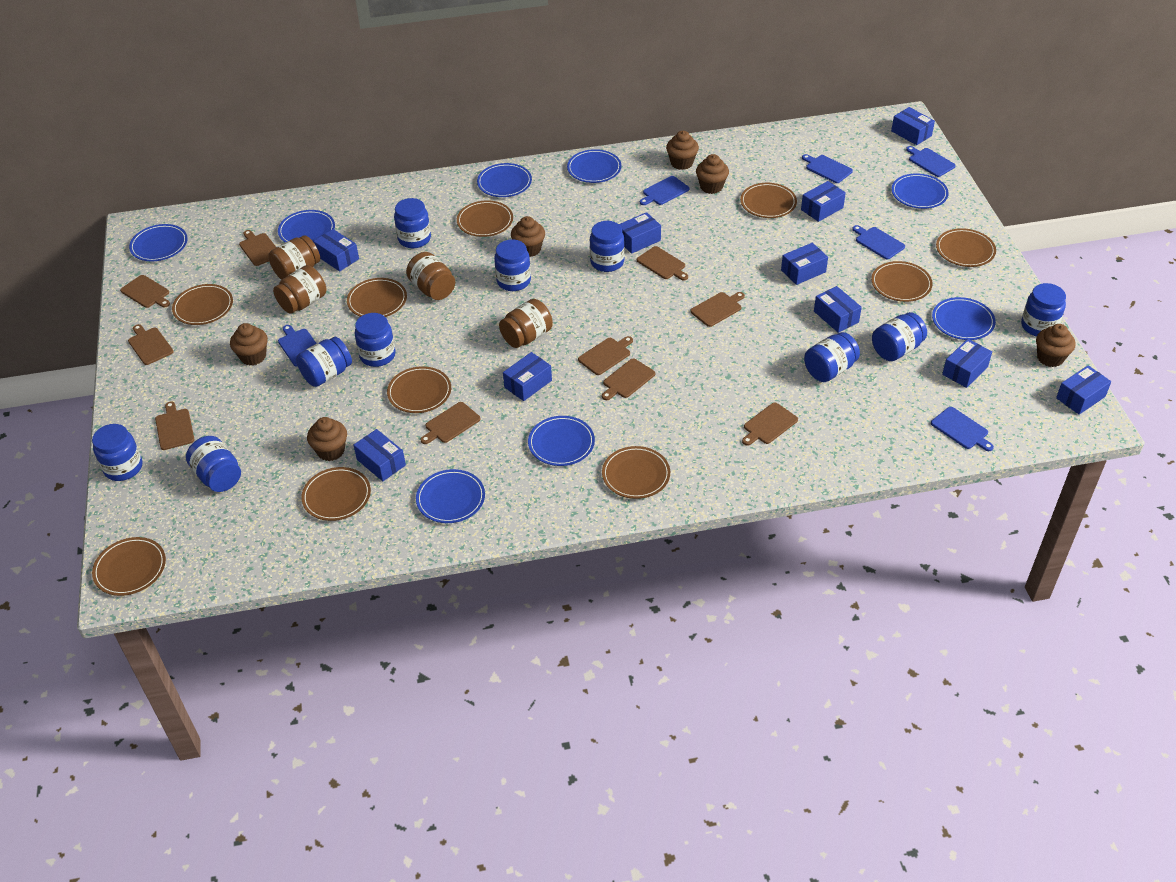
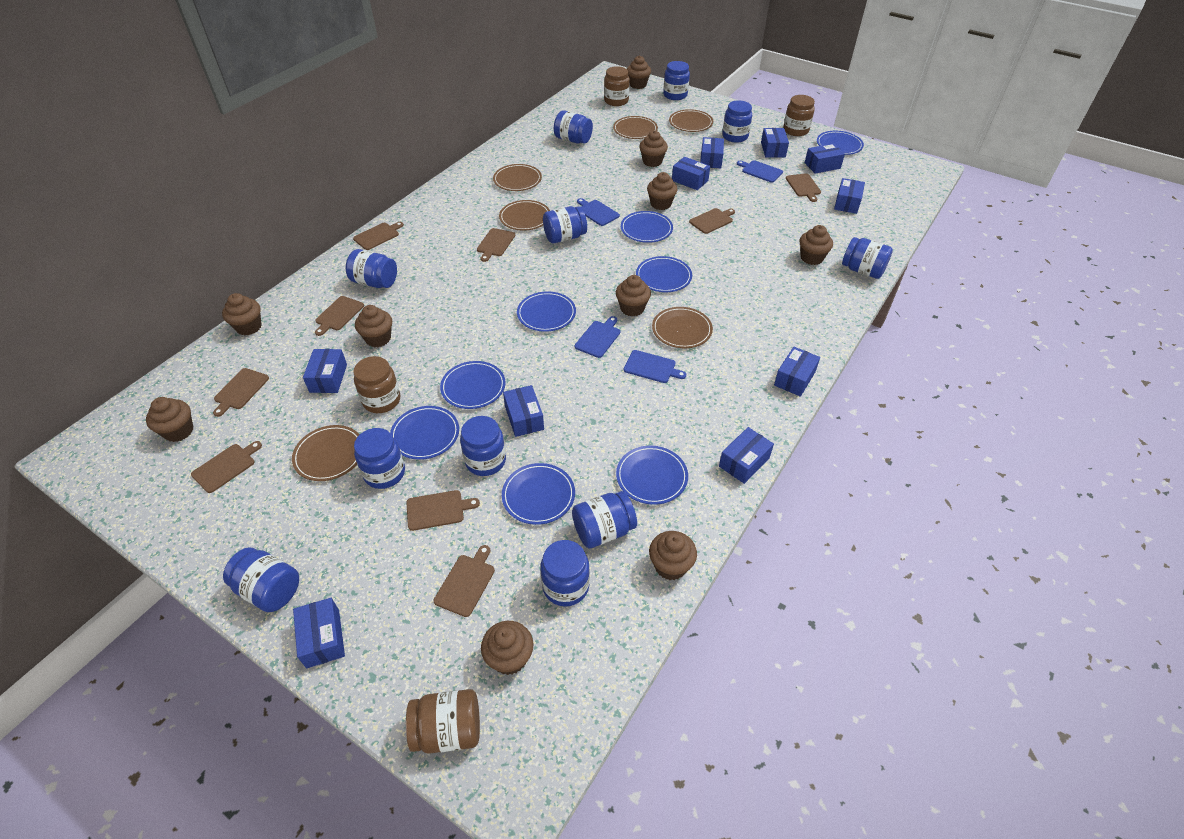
blue cutting board: [278,325,317,367] [640,176,690,205] [802,154,853,183] [852,225,905,260] [906,146,956,177] [931,407,994,451] = 6 -> [574,316,620,358] [577,198,620,226] [624,350,686,383] [737,160,783,183] = 4
blue jar: [92,424,142,481] [186,436,241,492] [296,337,352,387] [355,313,396,367] [394,198,431,248] [494,240,531,291] [590,221,625,272] [804,332,860,382] [872,312,927,361] [1021,283,1066,337] = 10 -> [223,547,299,612] [346,249,397,288] [354,428,405,489] [460,416,506,476] [540,540,590,607] [543,206,587,244] [554,110,593,144] [572,491,637,548] [663,61,690,100] [722,101,752,143] [842,237,893,279] = 11
brown cupcake: [230,323,268,365] [307,417,347,461] [511,216,545,257] [666,131,699,170] [696,154,729,194] [1036,324,1076,367] = 6 -> [146,397,193,442] [222,293,262,335] [355,305,392,347] [481,621,534,675] [616,275,651,317] [627,55,651,89] [639,130,668,167] [647,172,677,210] [649,531,697,580] [800,225,833,265] = 10
brown cutting board: [120,275,170,308] [128,324,174,365] [155,401,195,450] [239,230,276,266] [420,402,481,444] [578,336,633,375] [602,359,655,400] [637,246,688,281] [690,292,745,327] [742,403,798,446] = 10 -> [191,441,262,493] [213,368,269,417] [315,296,364,336] [353,222,404,250] [406,490,480,531] [434,545,495,617] [477,228,515,262] [689,208,735,234] [786,173,821,202] = 9
brown plate: [92,537,166,596] [172,284,233,325] [301,467,371,521] [347,278,407,317] [387,366,451,413] [457,200,513,237] [602,446,670,499] [740,183,797,218] [871,261,933,302] [936,228,996,267] = 10 -> [292,425,360,481] [493,164,542,191] [499,200,550,231] [613,116,658,139] [652,307,713,348] [669,109,713,132] = 6

